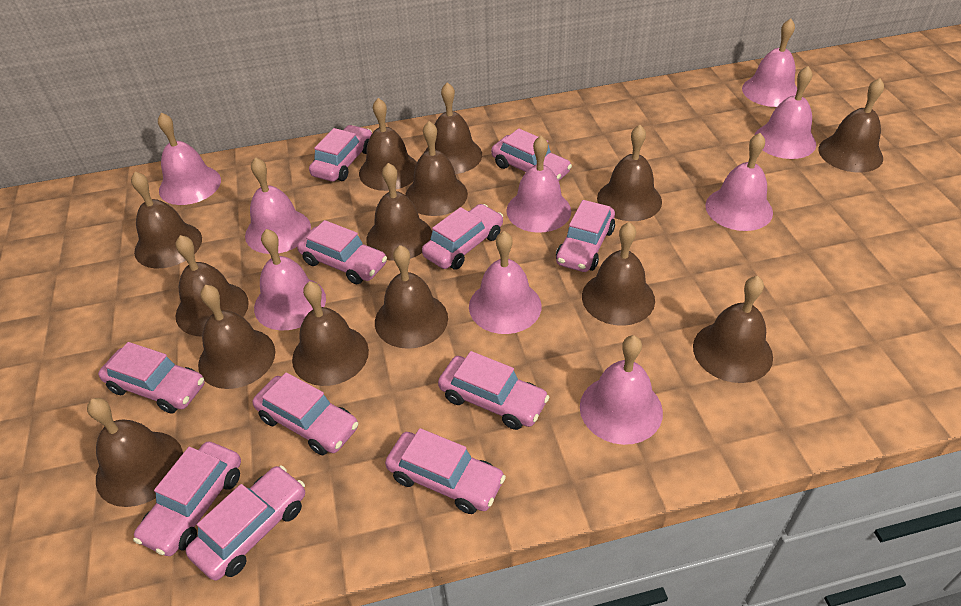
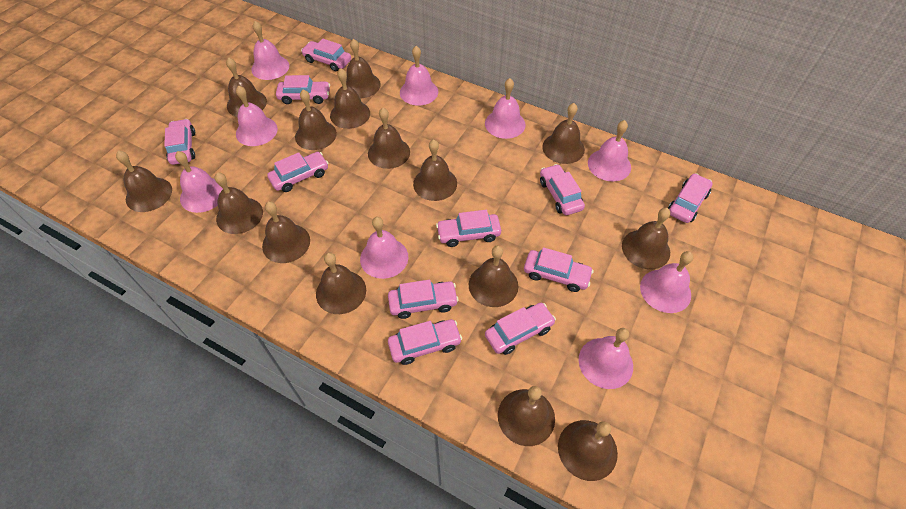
brown bell: [87,398,183,507] [131,172,202,268] [176,235,249,336] [198,285,275,389] [292,281,369,386] [359,98,417,191] [366,163,432,261] [375,245,448,349] [405,121,468,216] [424,82,482,174] [582,222,655,326] [597,125,662,221] [693,276,773,383] [819,78,884,172] = 14 -> [116,151,172,212] [215,172,263,234] [226,57,267,117] [262,202,310,263] [295,89,337,150] [316,253,366,314] [330,69,370,129] [346,39,381,98] [368,108,410,169] [413,139,457,201] [469,245,518,307] [498,386,555,446] [542,103,585,164] [558,420,618,481] [622,208,670,269] = 15

